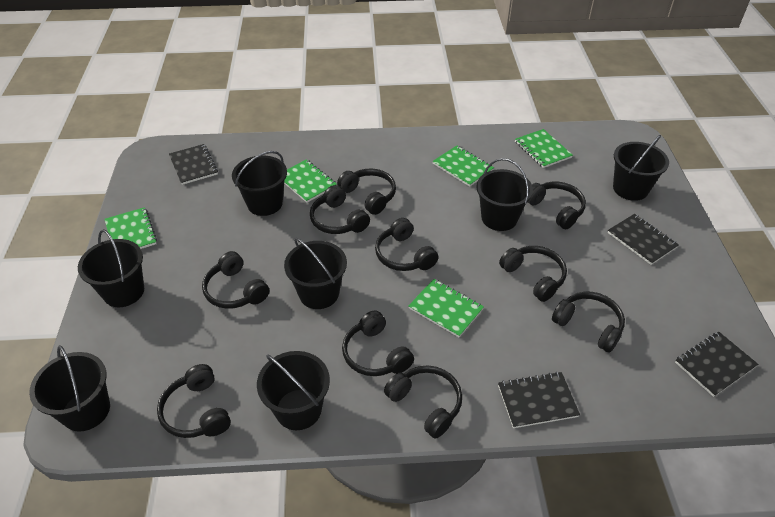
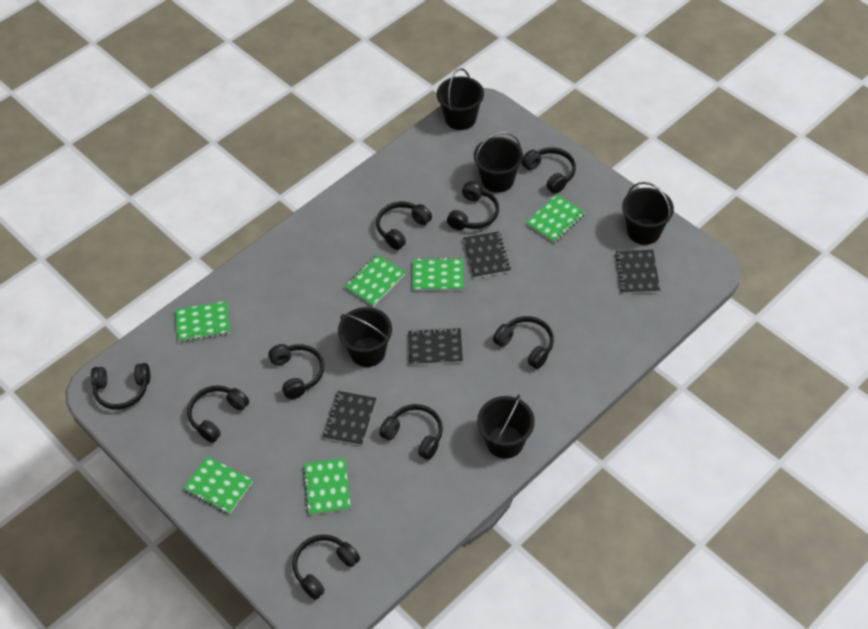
black bucket: [29,345,110,432] [78,229,144,307] [232,151,287,216] [257,351,330,430] [284,238,347,309] [476,158,533,231] [613,135,669,201] = 7 -> [338,307,392,367] [437,68,484,130] [474,132,523,193] [477,394,535,459] [622,182,674,245] = 5
black headphones: [157,364,231,438] [202,251,269,309] [310,185,370,234] [337,168,396,215] [342,310,414,376] [375,218,439,271] [384,365,462,439] [499,246,567,302] [528,182,586,229] [552,292,625,353] = 10 -> [91,363,150,410] [187,385,249,443] [268,344,324,399] [293,535,360,600] [376,202,432,250] [380,404,443,460] [447,181,499,230] [493,316,554,369] [522,147,576,194] = 9
green notebook: [105,207,157,249] [284,159,337,203] [408,279,484,337] [433,146,494,187] [515,129,573,168] = 5 -> [175,301,230,342] [183,456,253,514] [303,458,351,515] [344,254,406,306] [412,257,464,291] [526,194,585,243] = 6

